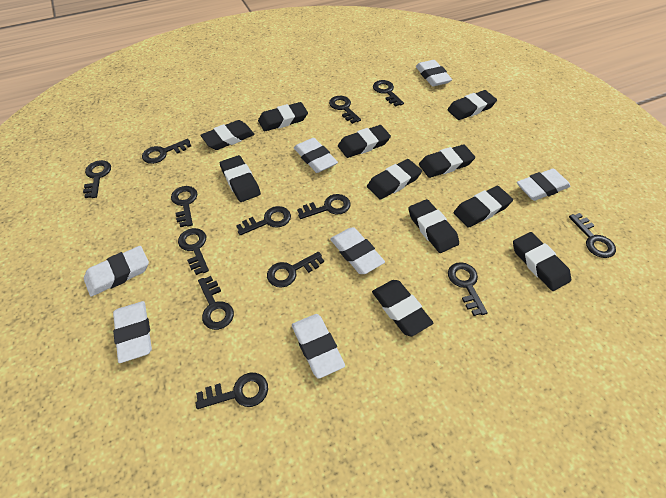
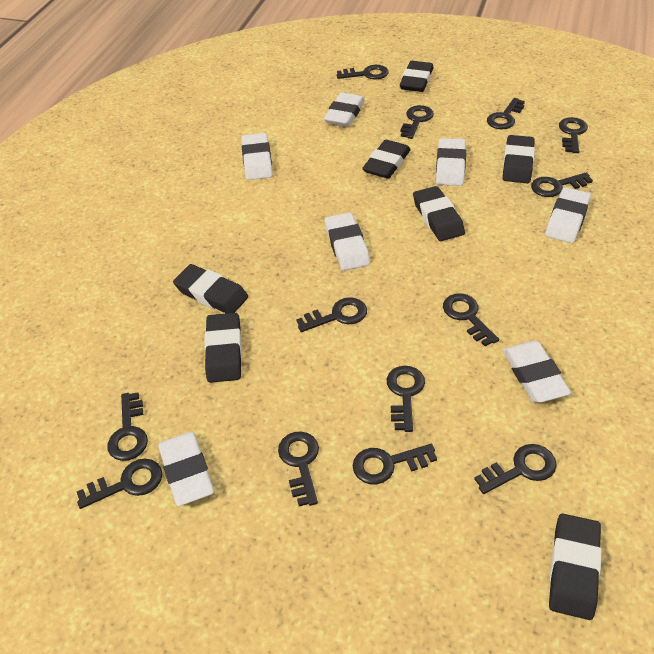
black eraser: [200,120,255,150] [220,155,261,202] [258,102,308,132] [338,125,391,158] [367,159,422,200] [372,280,433,336] [408,199,459,253] [419,144,475,178] [447,90,497,120] [454,186,513,228] [513,232,571,291] = 11 -> [173,264,248,313] [204,313,242,383] [362,140,411,179] [400,61,434,92] [413,186,465,241] [503,135,535,183] [549,514,602,620] = 7

